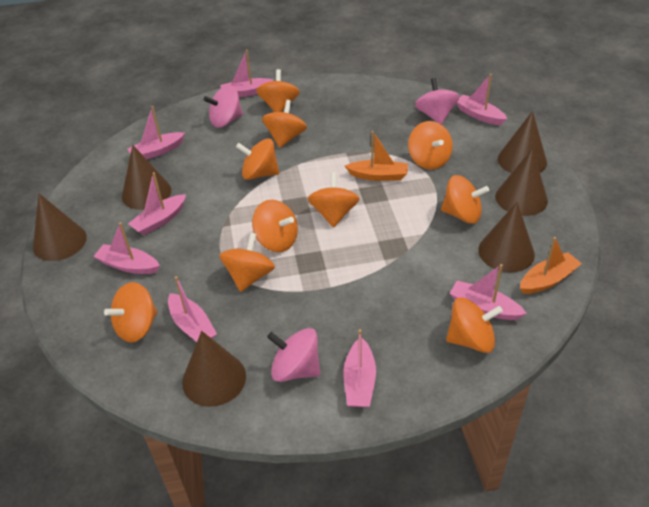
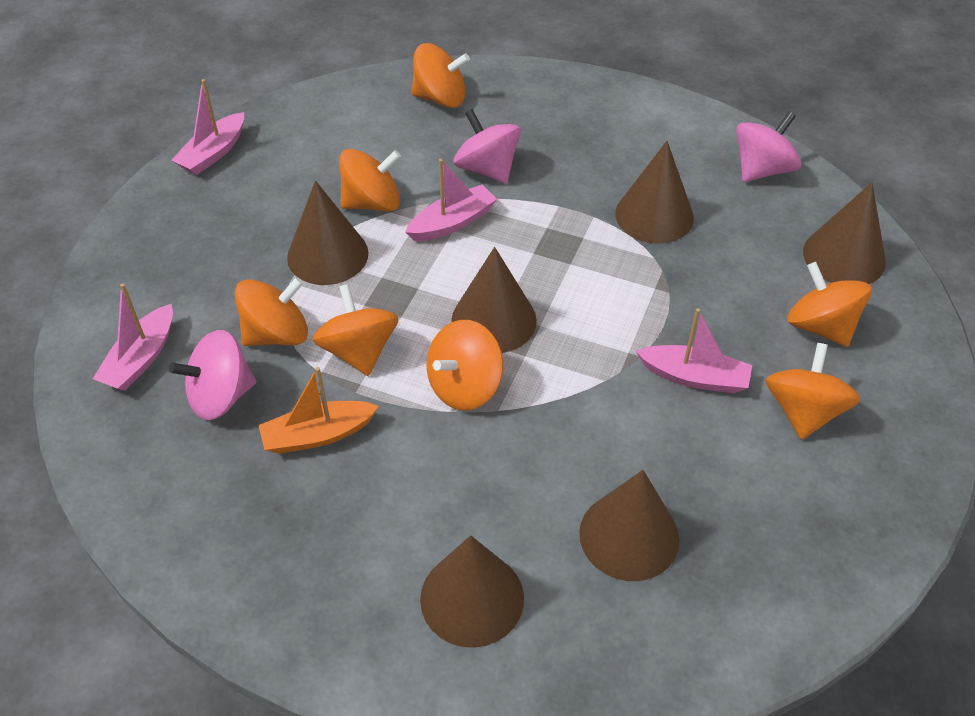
orange boat: [345,131,408,181] [520,237,582,294] = 2 -> [258,367,379,454] = 1
orange spinning top: [104,282,157,342] [219,233,275,292] [236,138,279,180] [252,200,298,252] [256,69,300,112] [262,100,307,148] [308,172,360,228] [408,121,453,169] [441,175,489,224] [446,298,503,353] = 10 -> [235,277,308,346] [312,284,398,376] [339,149,401,212] [411,43,470,108] [427,320,503,411] [766,343,860,440] [787,262,872,347] = 7
pink boat: [93,222,160,274] [127,106,185,159] [128,172,186,235] [168,276,217,342] [220,50,274,97] [344,329,376,407] [449,264,527,320] [456,74,507,125] = 8 -> [93,283,173,391] [171,79,244,175] [405,159,497,241] [636,308,752,393] = 4

